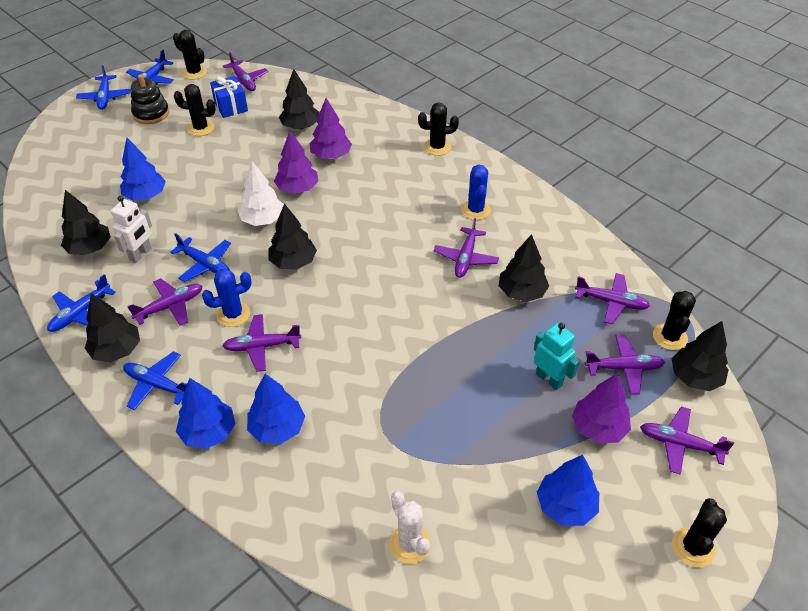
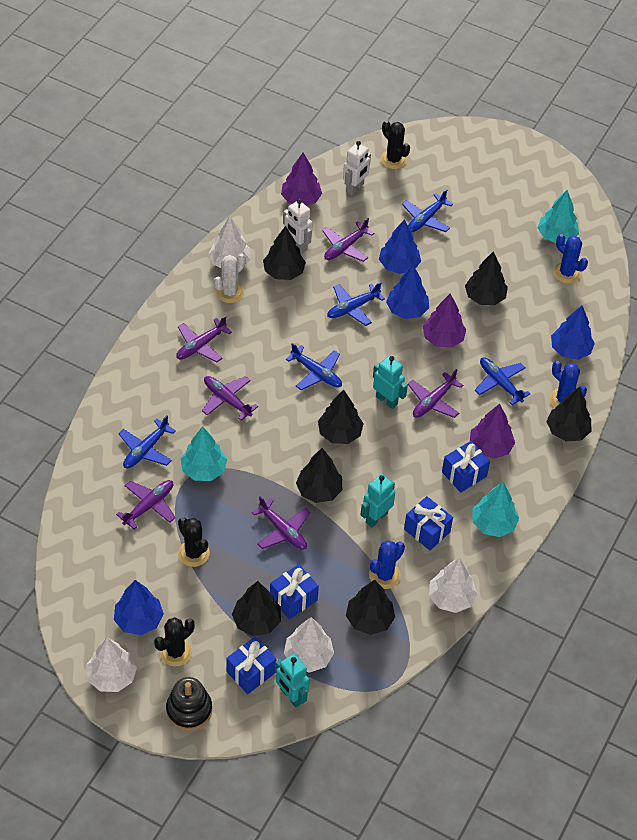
black cactus: [173,30,207,80] [174,84,216,136] [418,103,459,156] [653,291,696,350] [672,498,727,567] = 5 -> [154,617,195,666] [178,517,210,567] [381,120,410,169] = 3
black tree: [61,190,111,255] [85,293,140,362] [269,203,317,270] [279,69,319,129] [499,234,549,302] [672,321,729,391] = 6 -> [232,581,281,636] [263,226,306,280] [296,448,342,503] [318,389,364,444] [346,580,395,635] [465,251,508,305] [546,387,591,442] = 7
blue cactus: [202,269,252,327] [461,165,491,220] = 2 -> [369,540,405,589] [549,361,587,408] [553,234,588,284] = 3
blue gift: [210,76,248,118] = 1 -> [226,637,277,694] [270,564,319,620] [404,496,453,550] [442,441,490,493] = 4
purple plane: [127,278,202,325] [222,314,301,372] [223,52,268,91] [434,218,499,278] [575,273,650,324] [585,335,665,395] [640,406,734,475] = 7 -> [116,480,176,530] [176,315,232,362] [202,376,258,421] [252,496,311,550] [322,218,374,262] [408,369,463,418] = 6
turquoise robot: [534,323,579,390] = 1 -> [275,654,309,708] [361,474,395,527] [373,356,408,409] = 3
turquoise tree: none = 0 -> [180,426,227,481] [472,482,519,537] [537,190,579,243] = 3
white robot: [111,196,152,263] = 1 -> [283,199,313,253] [343,141,371,195] = 2
white tree: [238,161,284,226] = 1 -> [86,638,137,692] [209,216,251,268] [284,617,334,673] [429,557,478,613] = 4

